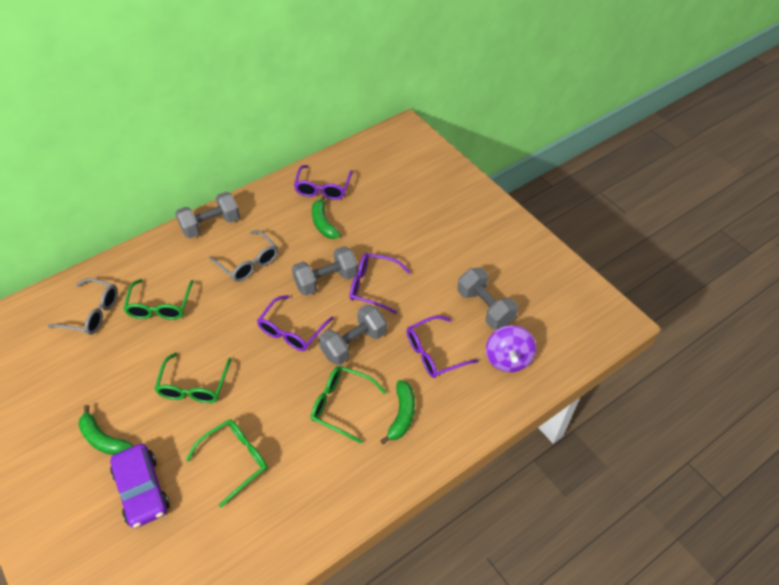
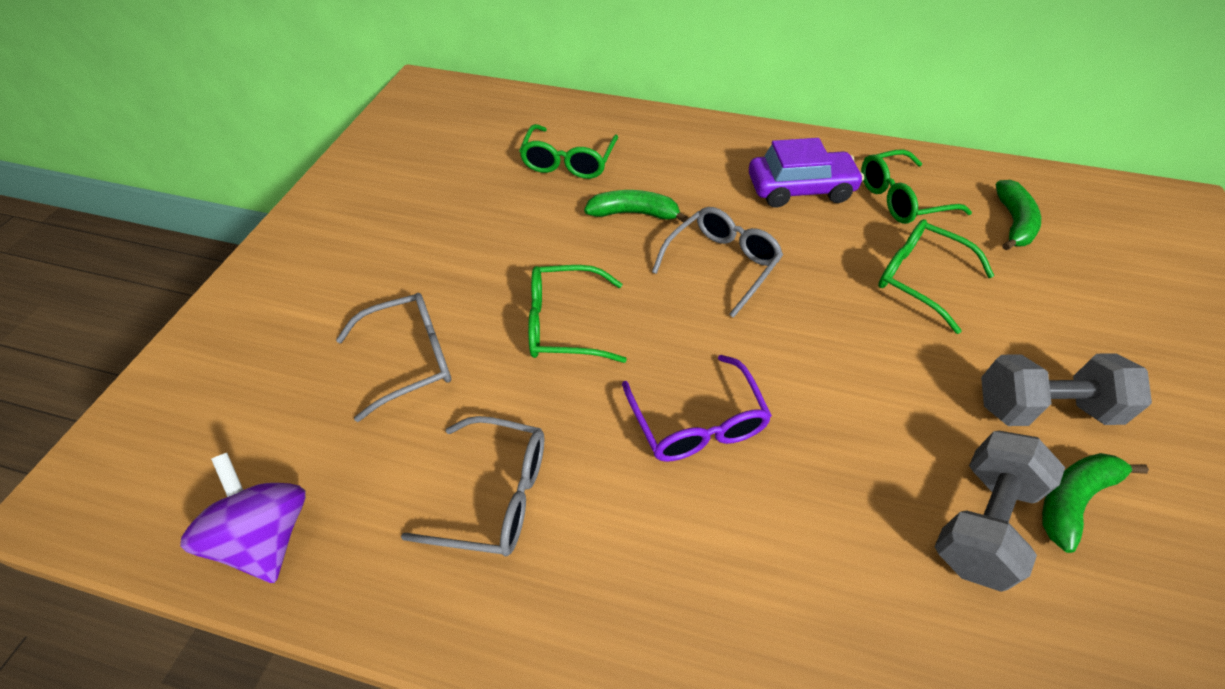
grey dumbbell: [175,192,240,238] [292,246,358,296] [319,304,387,365] [457,268,518,329] = 4 -> [934,431,1065,592] [981,353,1152,426] = 2
grey glasses: [48,278,118,335] [209,230,278,282] = 2 -> [336,293,451,422] [401,416,544,557] [652,207,783,318] = 3
purple glasses: [257,295,334,351] [294,165,353,200] [350,253,411,314] [407,315,479,378] = 4 -> [622,355,772,462] = 1

